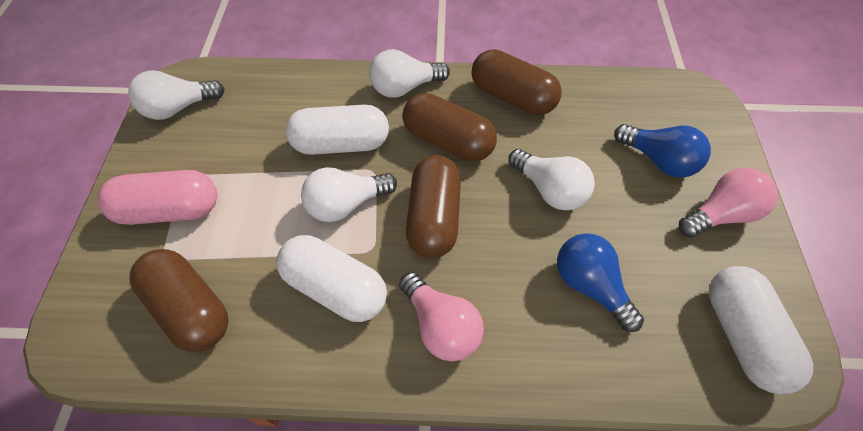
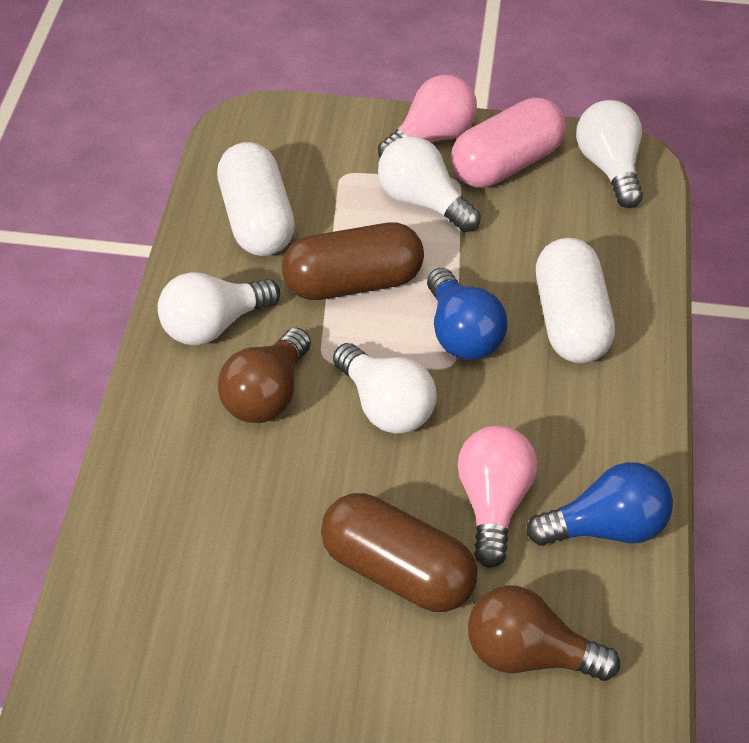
brown capsule: [130,249,228,352] [402,93,497,162] [406,155,461,258] [472,49,561,115] = 4 -> [282,222,424,300] [321,493,477,612] = 2
brown light bulb: none = 0 -> [218,328,311,423] [468,585,620,681] = 2
white capsule: [277,235,387,322] [286,105,389,155] [709,266,813,395] = 3 -> [217,142,295,256] [536,238,615,363] = 2

